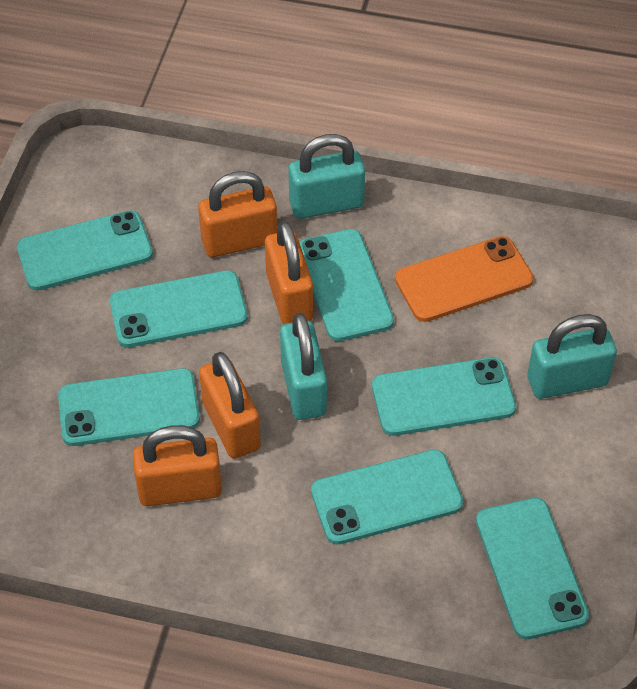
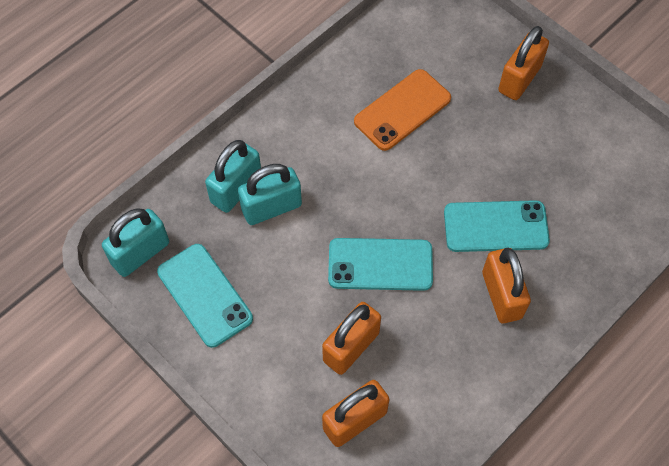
turquoise phone: [17,210,153,291] [58,368,200,446] [110,270,248,348] [299,229,394,341] [311,449,463,545] [372,357,516,436] [476,498,589,639] = 7 -> [157,244,253,348] [328,238,433,291] [444,200,550,252] = 3

